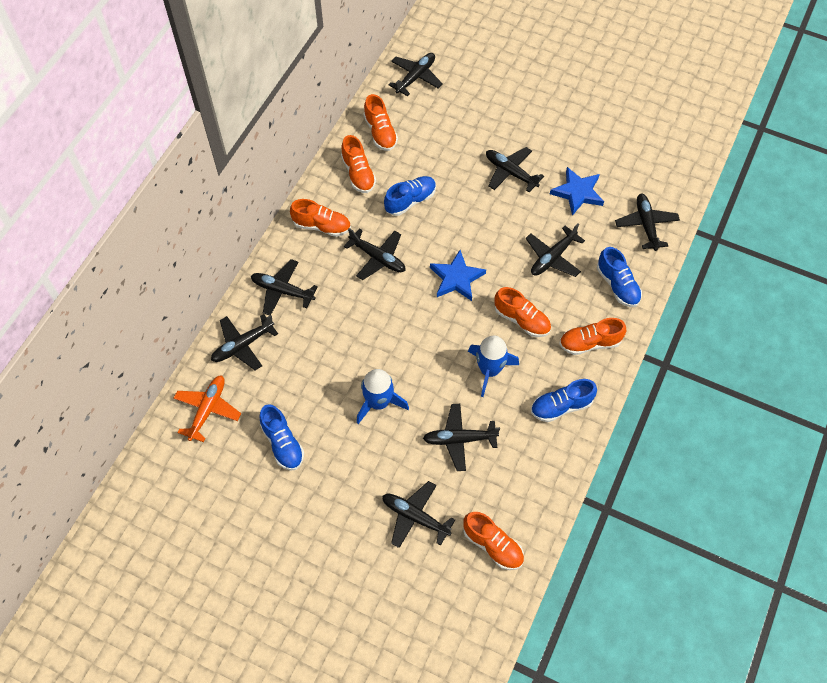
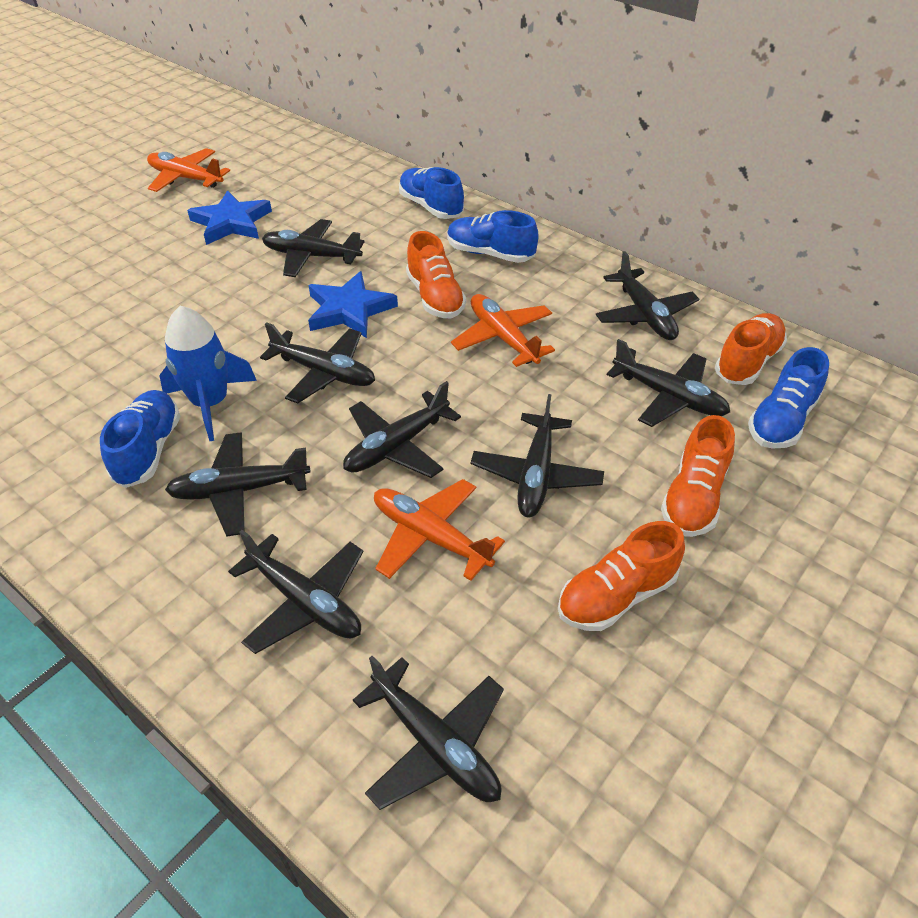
blue rocket: [357,369,409,424] [468,335,519,397] = 2 -> [159,306,257,441] = 1
orange plane: [174,375,241,442] = 1 -> [147,148,230,192] [374,479,505,581] [451,294,555,367] = 3
orange shoe: [290,199,351,237] [341,135,376,193] [364,94,398,151] [463,512,524,570] [495,287,551,337] [559,318,626,355] = 6 -> [406,231,466,318] [558,521,685,631] [661,415,735,537] [715,313,787,385] = 4

